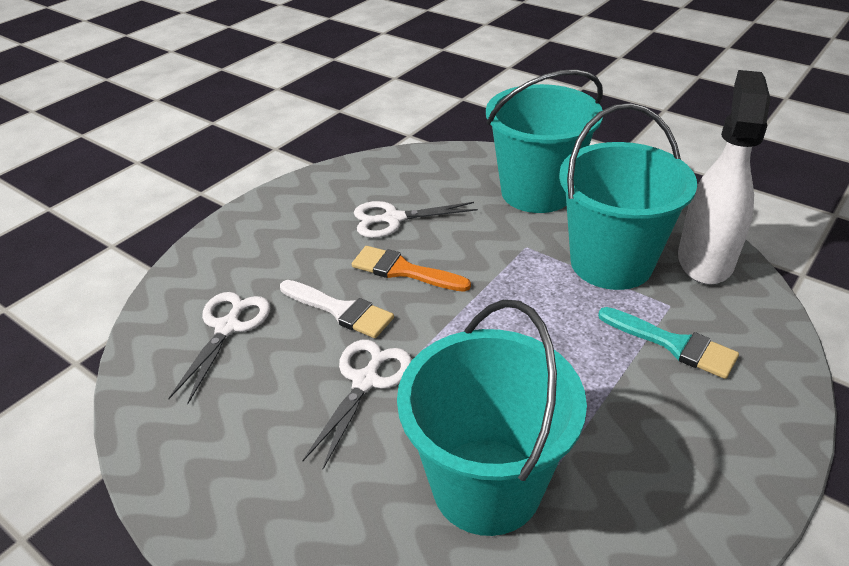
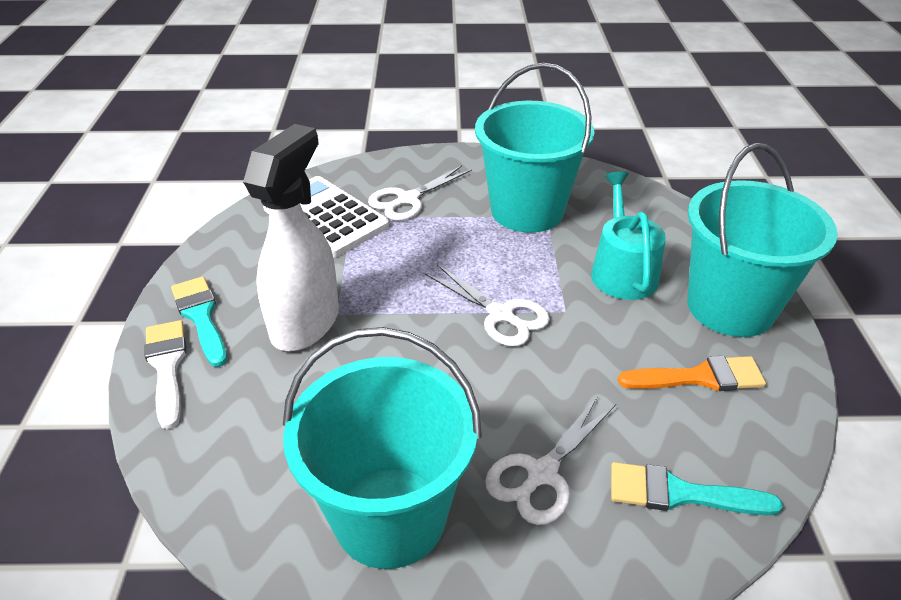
turquoise brush: [598,307,739,379] = 1 -> [171,277,227,367] [611,462,783,516] = 2
turquoise watering can: none = 0 -> [591,171,666,300] = 1
white calculator: none = 0 -> [263,176,389,258] = 1

